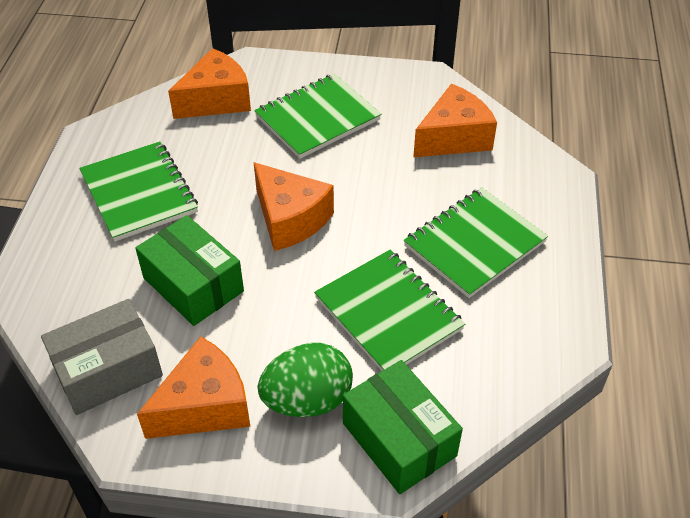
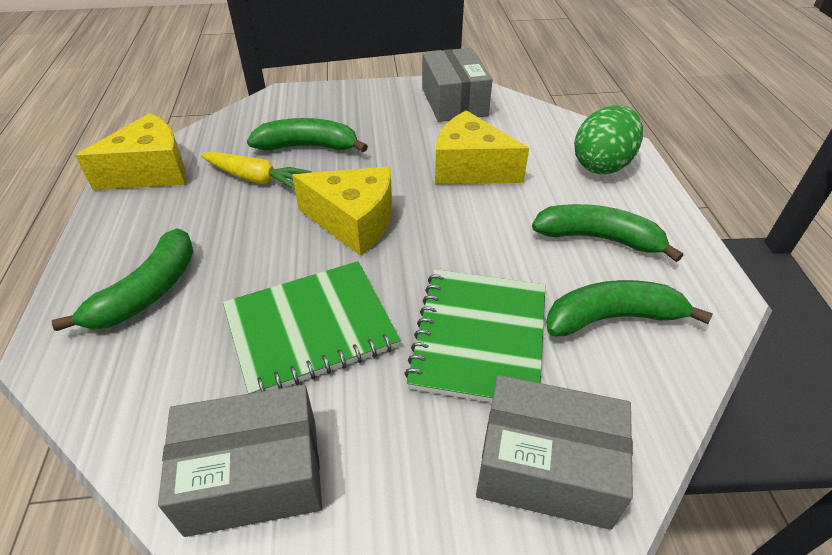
green banana: none = 0 -> [52,228,193,331] [247,118,368,152] [532,204,683,262] [546,280,713,336] = 4
green box: [135,215,244,326] [343,360,463,494] = 2 -> none = 0
green notebook: [79,141,198,242] [254,74,381,159] [314,250,465,371] [404,187,548,298] = 4 -> [223,261,401,394] [405,269,545,403] = 2
grey box: [41,299,163,415] = 1 -> [158,385,322,537] [422,48,492,122] [476,375,633,530] = 3
orange cheese: [137,336,251,439] [168,48,251,119] [254,162,334,251] [413,84,497,157] = 4 -> none = 0
yellow carrot: none = 0 -> [201,152,312,190] = 1
yellow cheese: none = 0 -> [75,113,186,190] [292,166,392,256] [435,110,529,184] = 3

